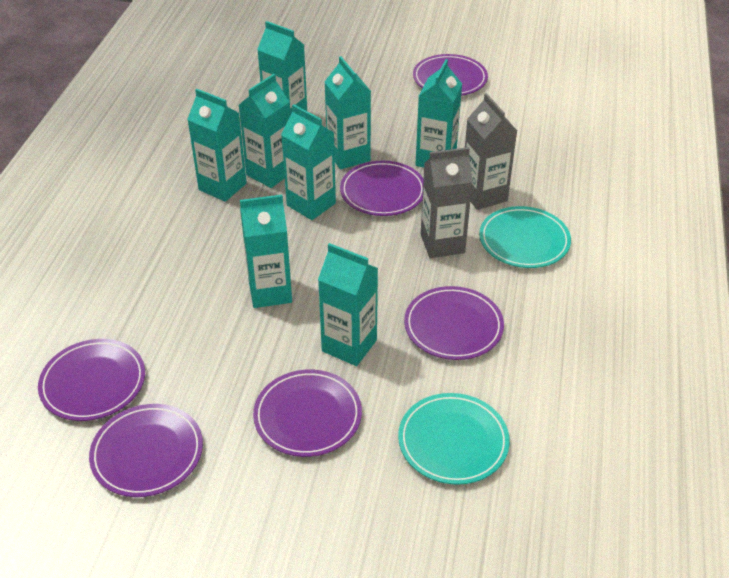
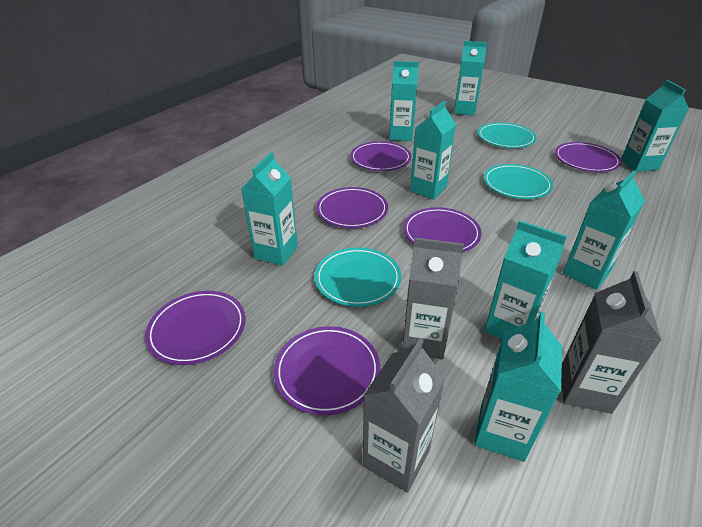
grey carton: [421,147,473,258] [465,93,517,210] = 2 -> [363,339,445,493] [402,238,464,360] [561,271,662,414] = 3
turquoise plate: [398,393,510,485] [479,206,571,268] = 2 -> [314,247,401,307] [478,122,537,148] [484,164,553,199] = 3

